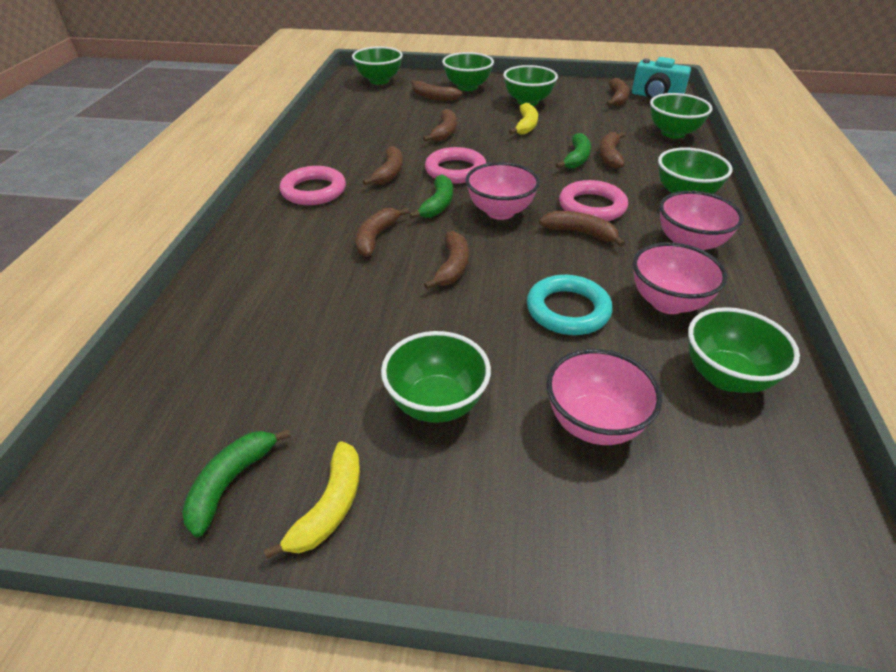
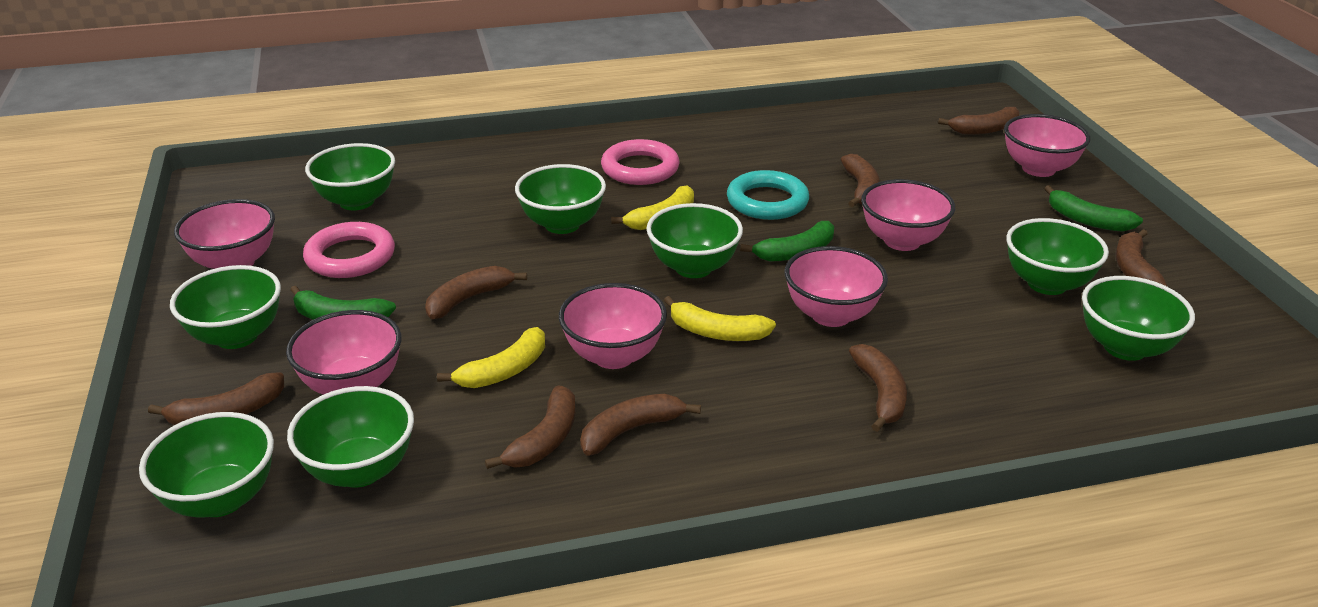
green bowl: [352,46,403,85] [381,331,491,423] [442,52,494,91] [503,65,558,106] [650,93,713,139] [658,147,732,194] [688,307,800,393] = 7 -> [139,412,274,518] [170,265,281,349] [287,386,414,488] [305,143,395,210] [515,164,606,234] [646,203,743,278] [1006,218,1109,295] [1082,276,1195,361] = 8
pink bowl: [465,162,540,220] [546,349,662,445] [633,242,727,314] [659,191,743,250] = 4 -> [174,199,275,269] [286,310,402,395] [559,283,667,369] [784,246,888,327] [861,179,955,251] [1004,114,1090,177] = 6
pink ring: [280,166,346,205] [425,147,487,184] [559,180,628,221] = 3 -> [303,222,395,278] [601,139,680,185] = 2
turquoise camera: [632,57,691,99] = 1 -> none = 0
yellow banana: [264,441,360,559] [509,103,538,135] = 2 -> [437,327,545,388] [611,185,694,230] [664,296,776,341] = 3

